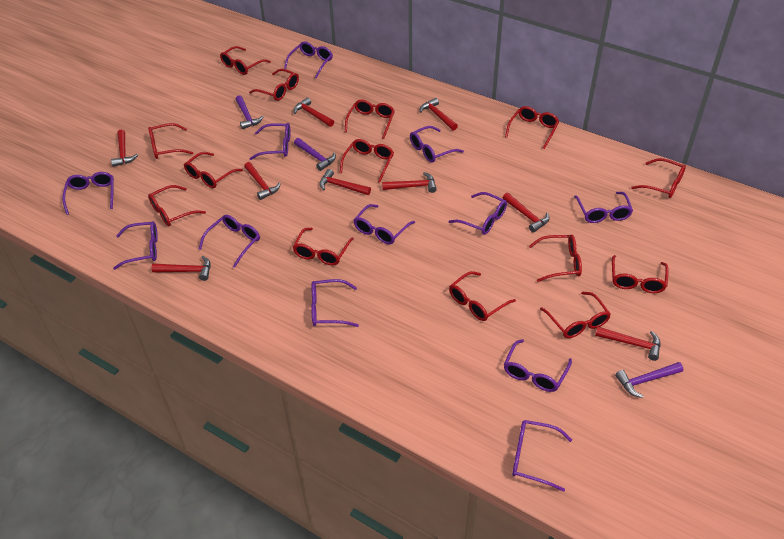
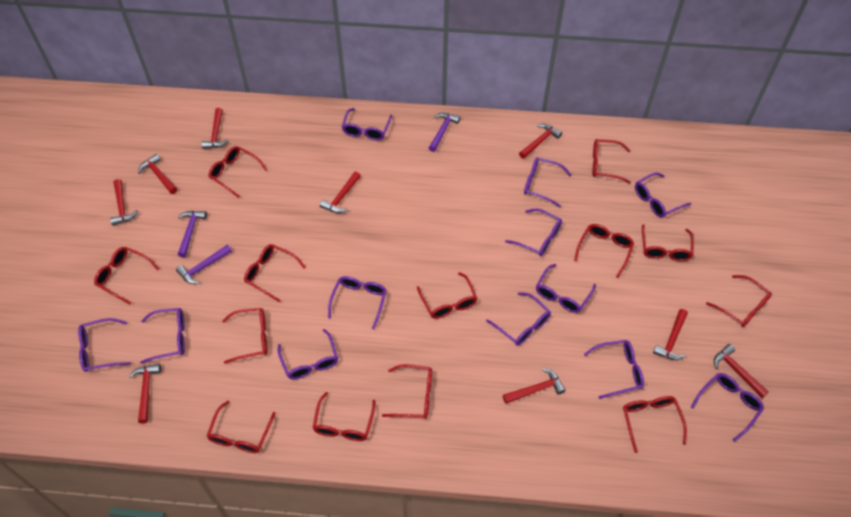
red glasses: [148,123,193,159] [148,185,206,226] [184,152,243,188] [220,46,271,75] [249,69,299,101] [293,228,354,265] [340,139,394,183] [345,100,395,139] [449,271,516,321] [505,106,559,149] [529,235,582,282] [540,292,611,338] [612,255,669,293] [631,158,686,198] = 14 -> [94,247,159,305] [207,401,276,453] [209,146,267,198] [222,308,267,364] [244,244,306,302] [313,392,376,441] [382,364,432,419] [417,272,477,319] [574,224,634,278] [592,139,631,184] [623,396,687,453] [642,224,694,261] [706,275,772,327] = 13

